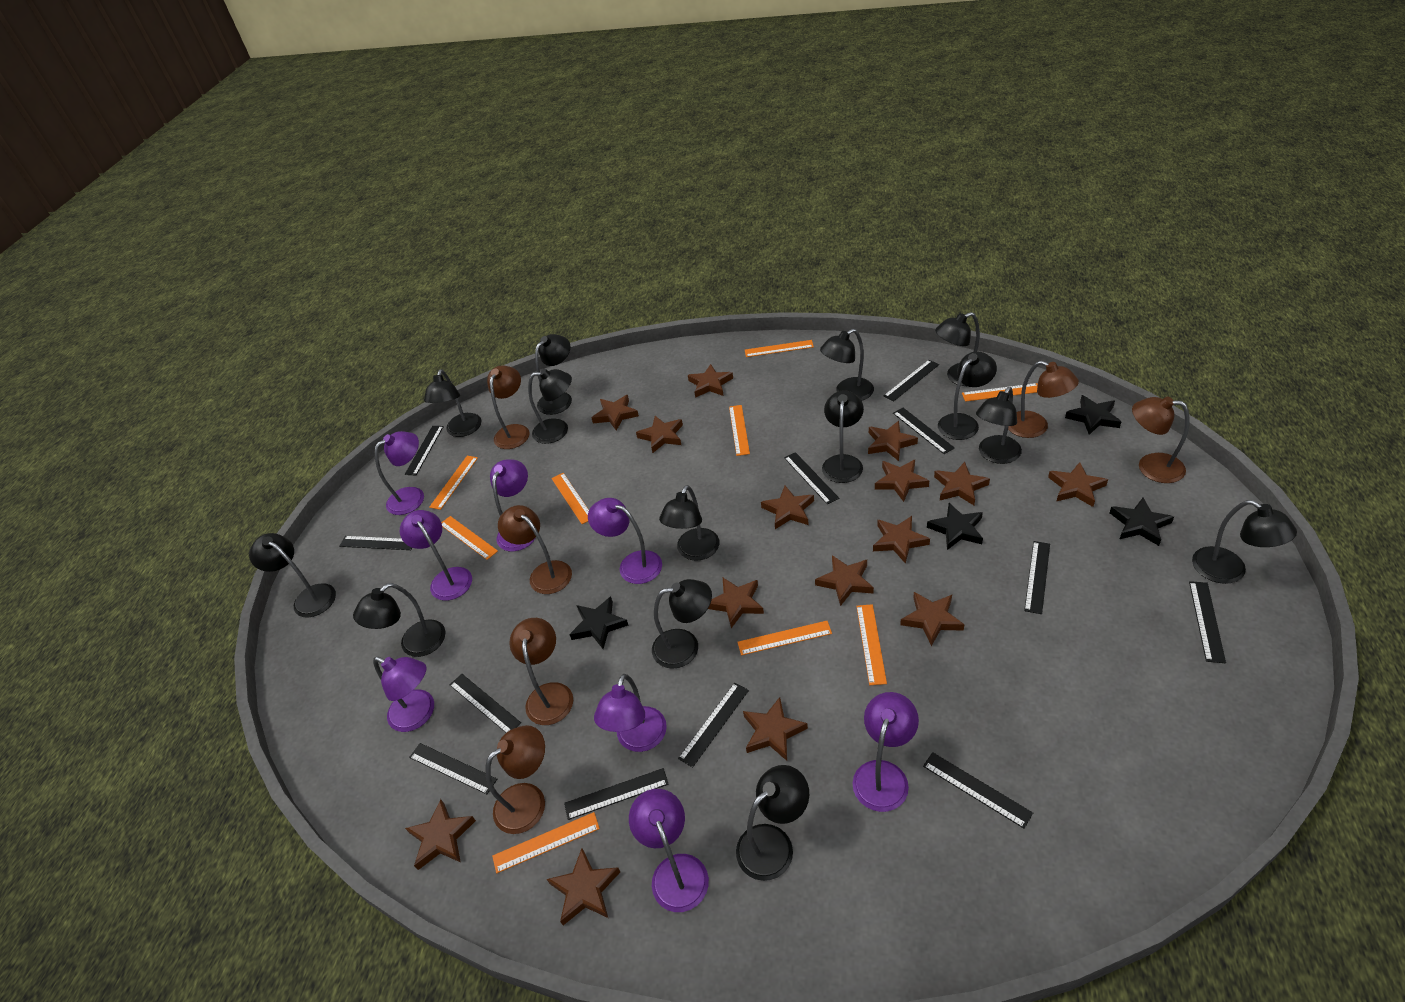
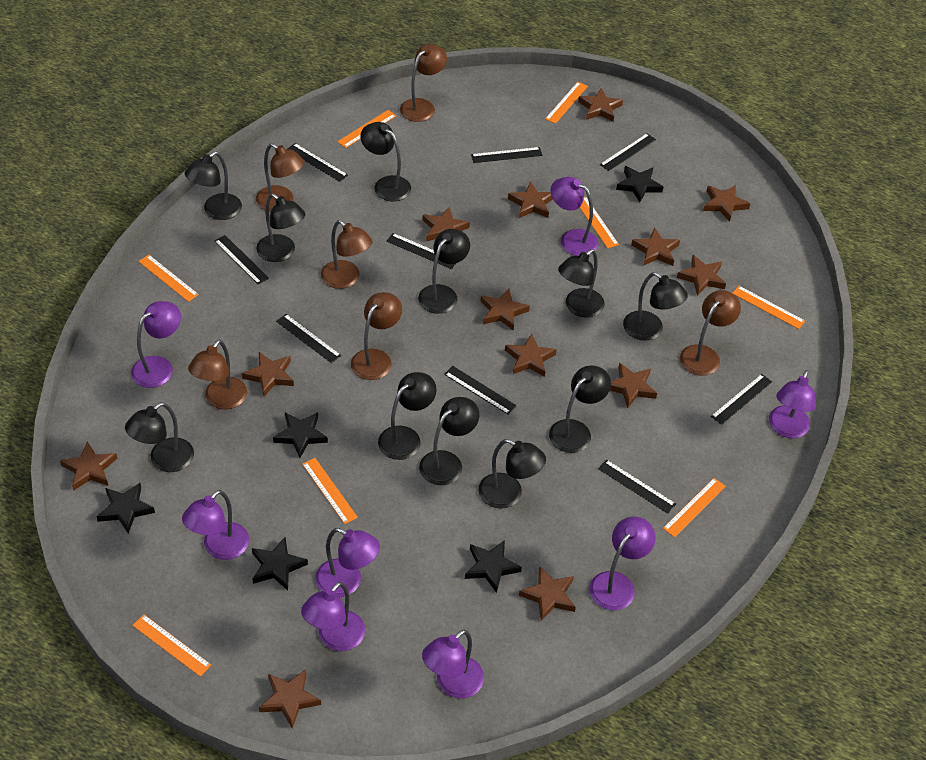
black lamp: [249,533,336,618] [353,583,445,657] [424,369,482,437] [528,369,572,444] [535,334,572,415] [652,579,712,669] [659,485,720,561] [736,765,809,881] [820,329,874,401] [822,390,864,483] [935,312,980,386] [938,351,997,440] [976,387,1022,464] [1192,500,1297,584] = 14 -> [125,402,194,472] [185,151,242,220] [256,193,305,262] [361,122,411,202] [378,372,436,460] [418,229,470,314] [419,397,479,485] [478,439,546,509] [549,366,611,453] [558,249,605,318] [623,272,688,341] = 11
black ruler: [339,536,412,550] [405,426,444,475] [409,743,497,794] [450,674,521,733] [564,768,668,820] [678,683,749,768] [784,452,839,504] [884,360,939,401] [893,408,955,454] [923,752,1033,829] [1024,541,1050,614] [1189,581,1226,663] = 12 -> [214,235,269,285] [276,314,341,363] [288,143,348,182] [387,233,456,269] [444,366,517,415] [471,147,542,163] [598,460,676,514] [600,133,656,171] [711,374,772,425] = 9
black star: [569,597,629,649] [927,503,983,550] [1065,395,1121,435] [1110,497,1174,546] = 4 -> [96,483,155,533] [252,537,308,590] [273,412,328,458] [465,540,522,593] [616,166,663,202] = 5
brown star: [405,799,476,870] [547,848,620,925] [592,395,639,431] [636,416,683,453] [688,364,733,398] [708,578,764,628] [743,697,808,761] [761,486,814,529] [815,555,874,606] [868,421,918,461] [873,516,930,564] [875,460,929,502] [900,592,965,646] [934,462,990,505] [1048,462,1108,507] = 15 -> [60,441,118,491] [242,352,294,396] [259,669,321,729] [423,207,470,241] [481,288,530,331] [505,334,557,377] [508,181,553,218] [519,566,576,621] [578,88,623,122] [610,363,657,408] [631,228,680,266] [677,255,726,296] [703,185,750,222] = 13
orange ruler: [429,456,478,510] [441,516,498,560] [492,812,600,873] [551,473,589,524] [729,405,750,456] [738,621,832,655] [745,340,814,357] [856,604,887,685] [962,383,1038,402] = 9 -> [132,614,211,676] [138,255,199,302] [302,458,358,524] [337,110,396,148] [545,82,588,124] [579,196,619,248] [663,478,726,537] [733,286,805,329] = 8

